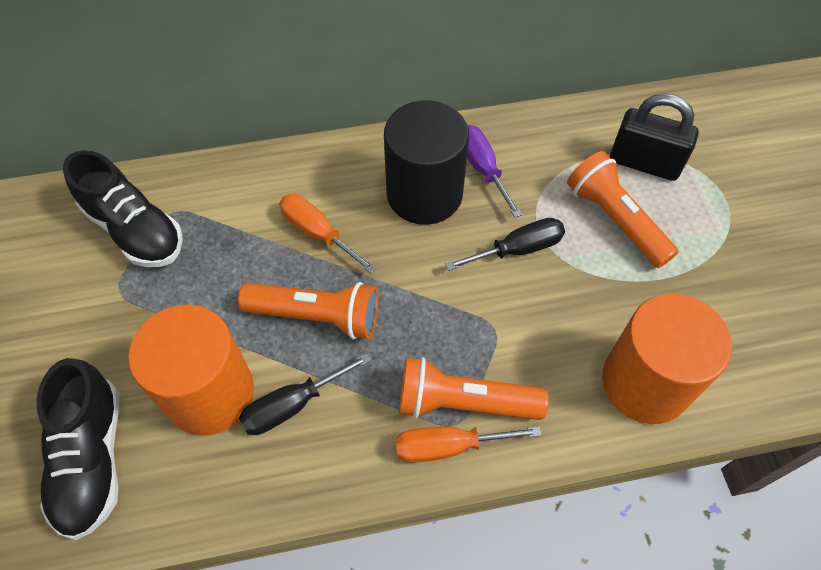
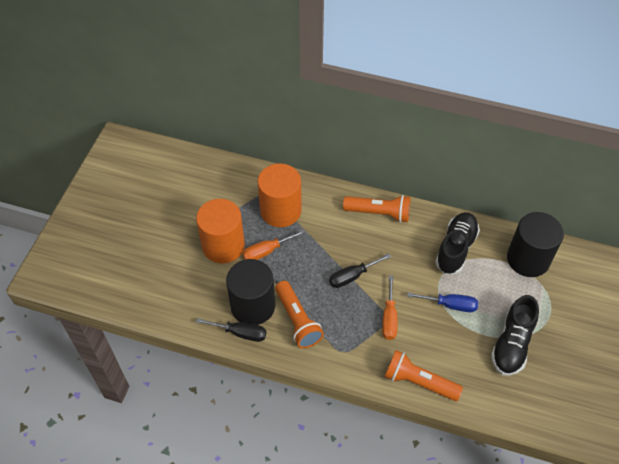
black cylinder: [384,100,469,225] = 1 -> [226,259,275,325] [507,212,564,277] = 2
black padlock: [610,93,699,181] = 1 -> none = 0
blue screwdriver: none = 0 -> [407,292,478,312] = 1
purple screwdriver: [467,125,522,218] = 1 -> none = 0

